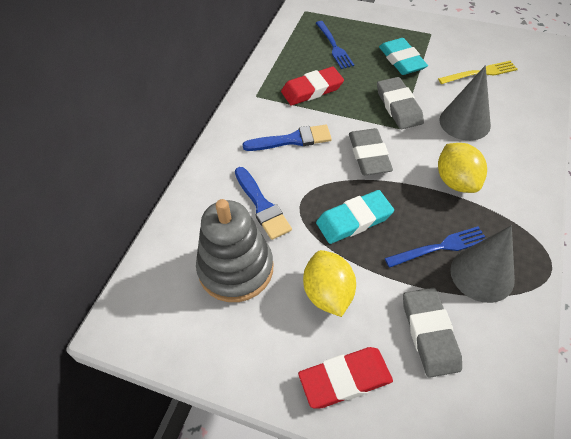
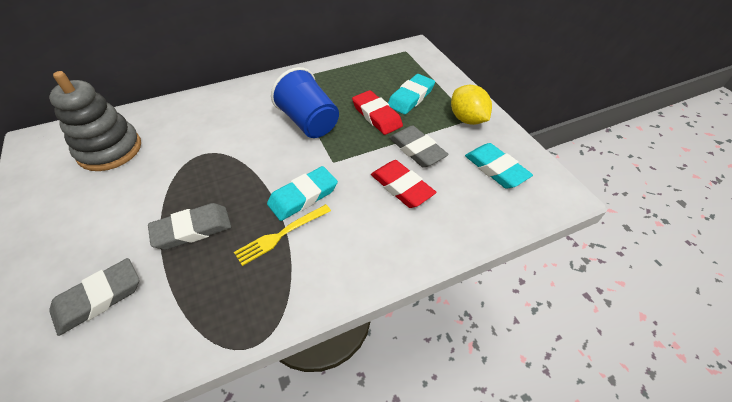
blue brush: [235,167,292,240] [243,125,332,151] = 2 -> none = 0
blue cup: none = 0 -> [271,67,339,138] = 1
blue fork: [316,21,354,69] [385,226,485,268] = 2 -> none = 0
grey cone: [440,65,491,141] [450,225,515,303] = 2 -> none = 0
turquoise eraser: [316,190,394,244] [379,38,428,75] = 2 -> [267,166,338,221] [388,74,435,114] [465,143,533,189] = 3
yellow lemon: [303,250,356,317] [438,143,487,193] = 2 -> [451,85,492,125] = 1

